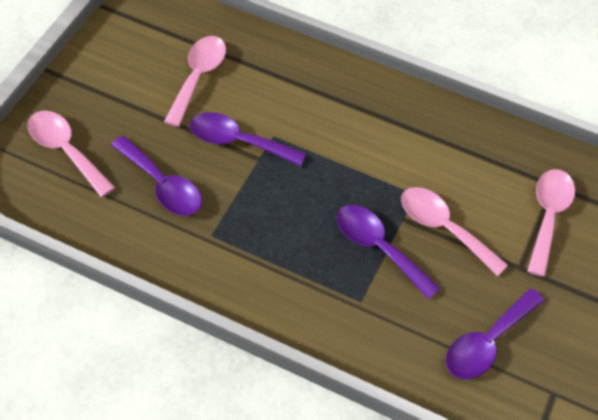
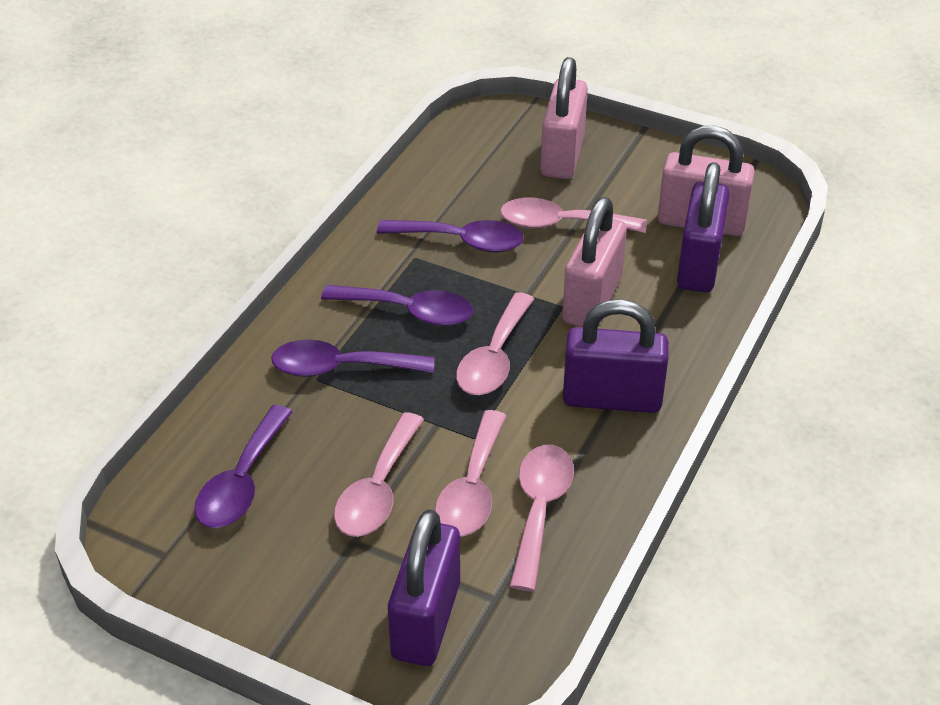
pink padlock: none = 0 -> [541,57,588,179] [562,197,627,328] [658,126,755,236] = 3
pink spoon: [28,111,115,197] [164,36,226,127] [401,187,508,276] [527,169,575,277] = 4 -> [334,412,424,537] [435,410,506,536] [456,292,534,395] [500,198,647,233] [510,445,574,591] = 5
purple padlock: none = 0 -> [388,509,460,666] [563,299,669,413] [677,162,730,292] = 3

